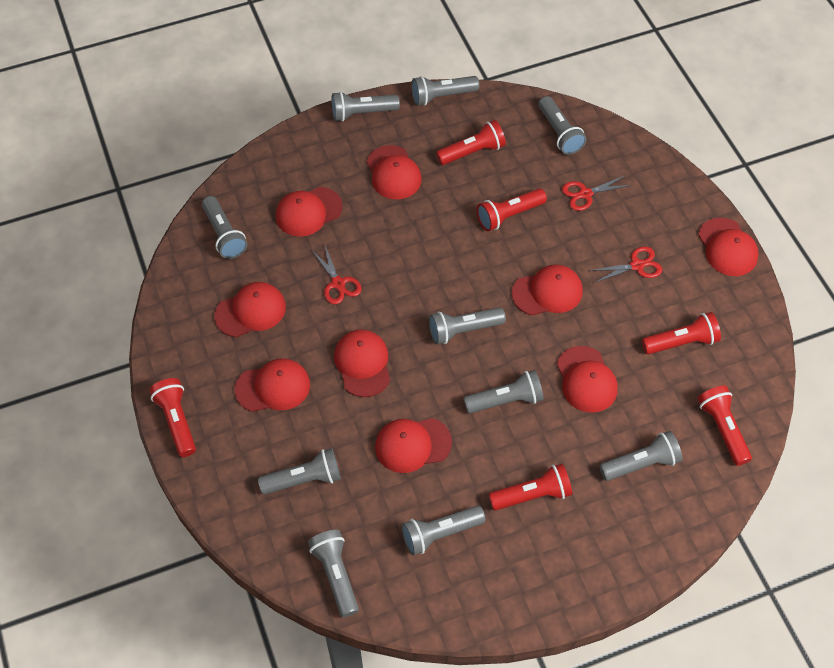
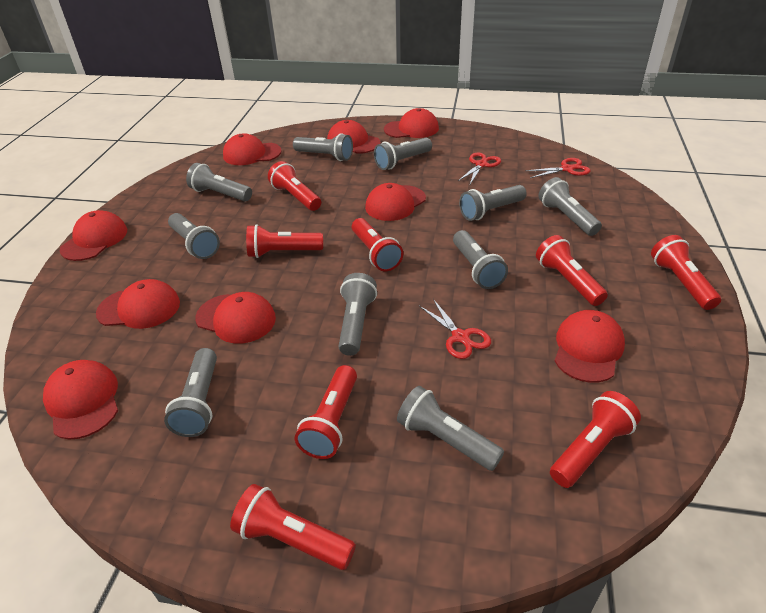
red flashlight: [149,378,196,457] [436,120,506,165] [477,188,547,231] [489,464,572,510] [642,312,721,354] [697,386,752,466] = 6 -> [230,484,356,570] [246,224,323,258] [268,161,321,211] [295,365,357,459] [352,218,403,271] [536,235,608,306] [550,391,641,488] [651,235,721,310] = 8

